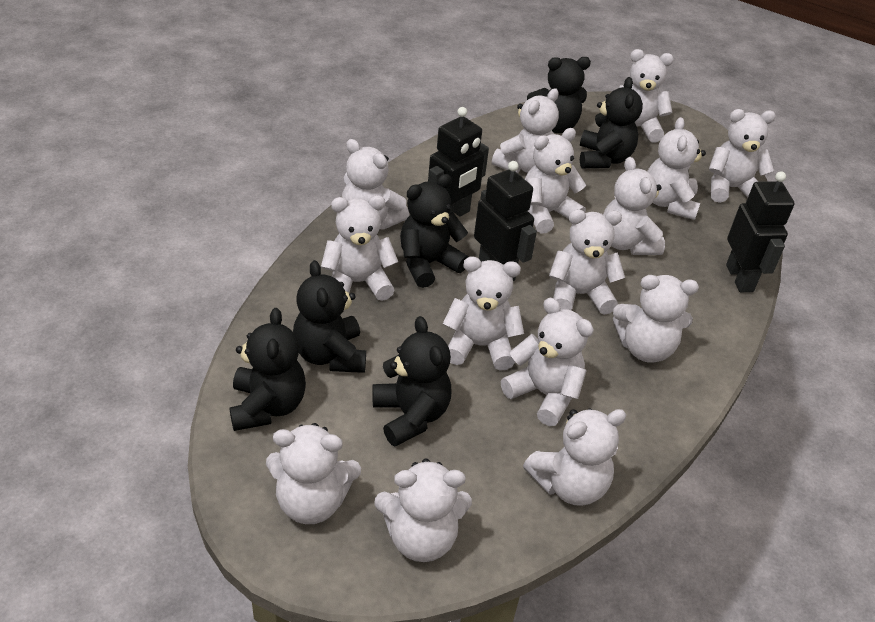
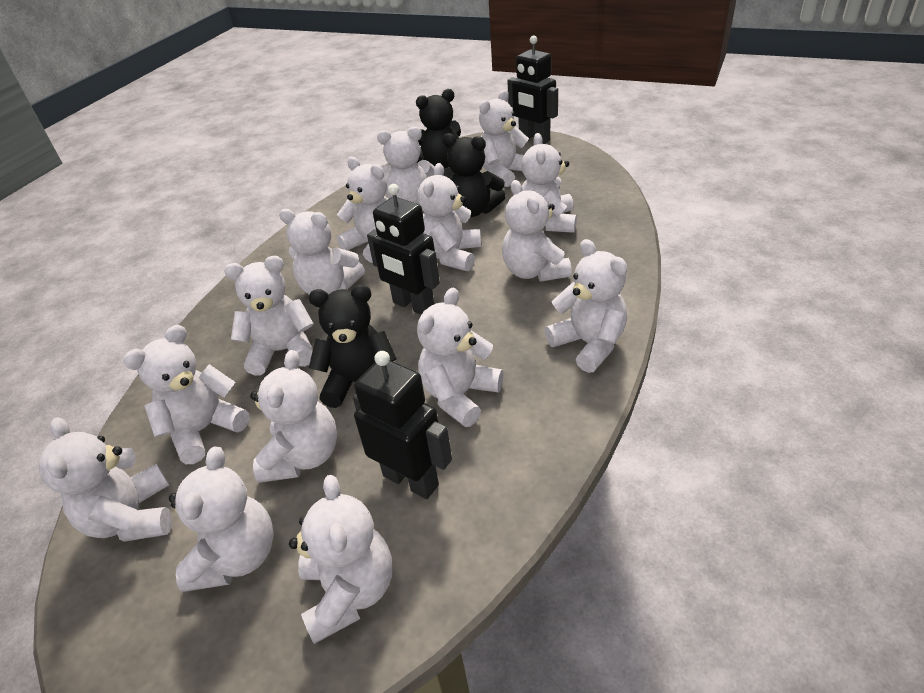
black teddy bear: [229,308,306,431] [293,260,366,373] [372,316,452,447] [400,174,469,288] [527,57,591,133] [580,77,643,168] = 6 -> [309,285,397,408] [416,89,461,169] [442,133,506,217] = 3

